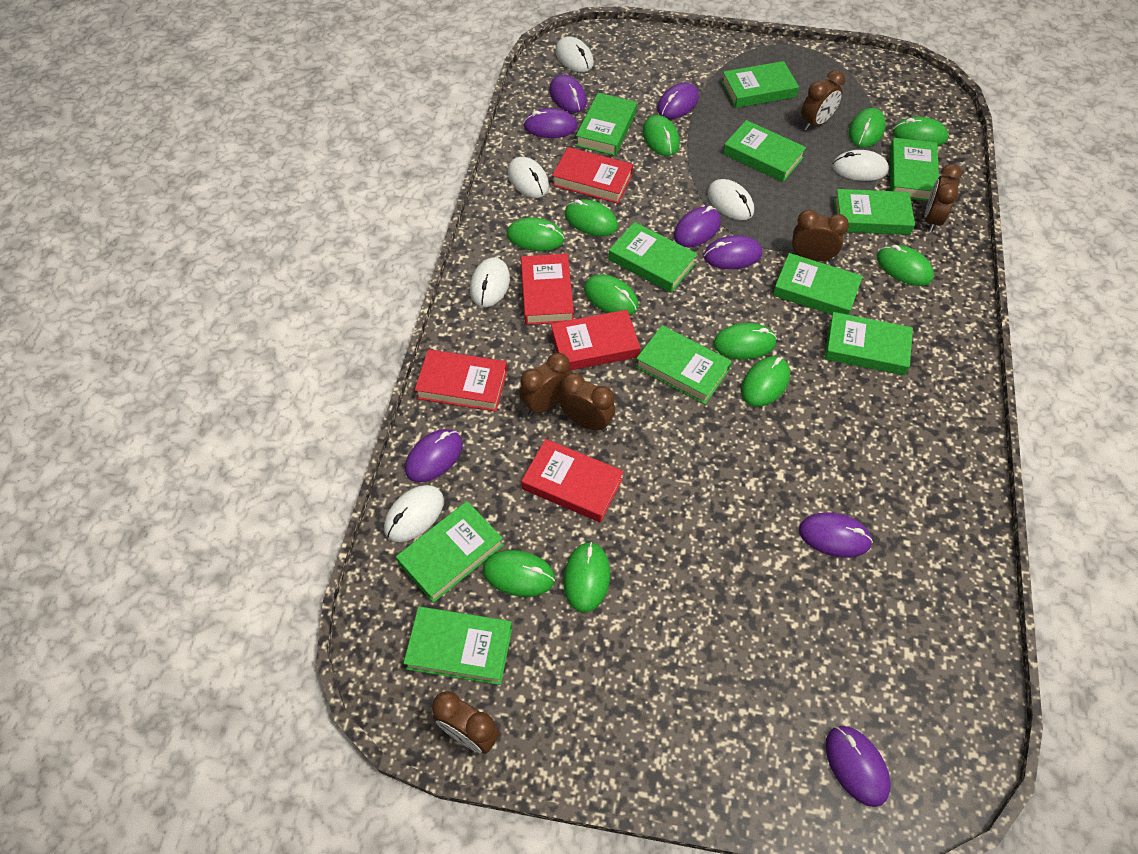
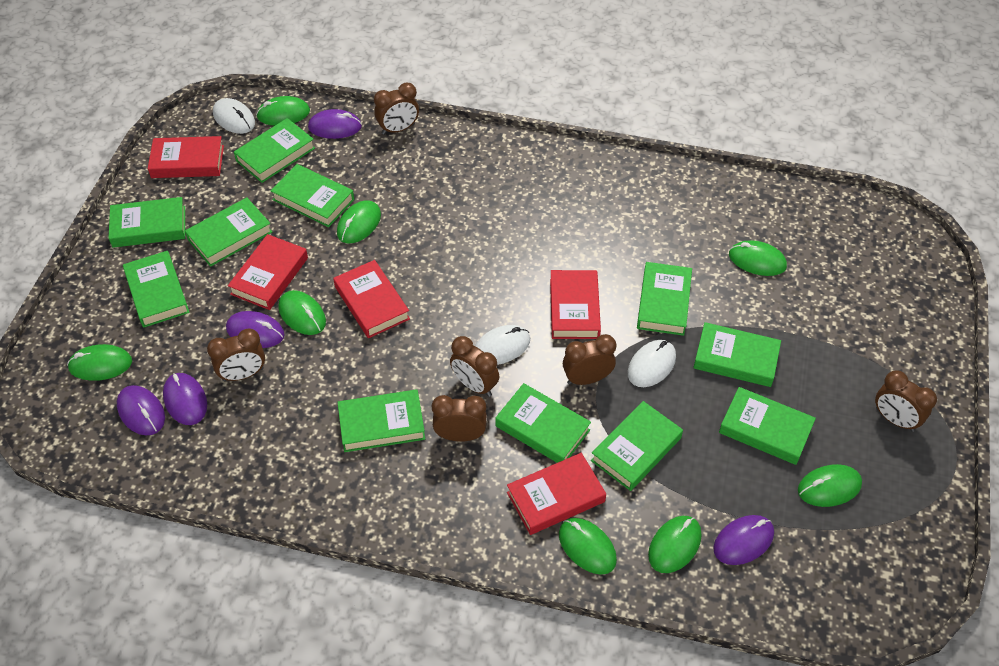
green mouse: [483,550,555,597] [507,217,565,251] [563,542,610,613] [565,199,618,236] [584,274,638,315] [642,115,680,156] [713,323,777,360] [741,356,790,407] [848,108,886,147] [877,245,934,286] [892,117,948,146] = 11 -> [67,344,132,381] [256,96,310,126] [279,290,326,335] [337,200,381,243] [559,518,617,575] [648,516,701,573] [729,240,787,276] [798,464,862,507] = 8
purple mouse: [405,429,463,482] [524,108,578,138] [549,74,587,113] [657,83,699,119] [674,206,721,247] [704,235,762,269] [799,513,873,558] [825,726,891,807] = 8 -> [117,385,165,435] [163,373,207,425] [226,311,285,348] [308,109,362,139] [713,515,774,565] = 5
white mouse: [384,485,444,542] [470,258,510,307] [508,157,549,198] [555,36,594,72] [708,179,754,220] [832,150,889,181] = 6 -> [213,98,255,134] [475,325,530,365] [628,340,676,387] = 3

